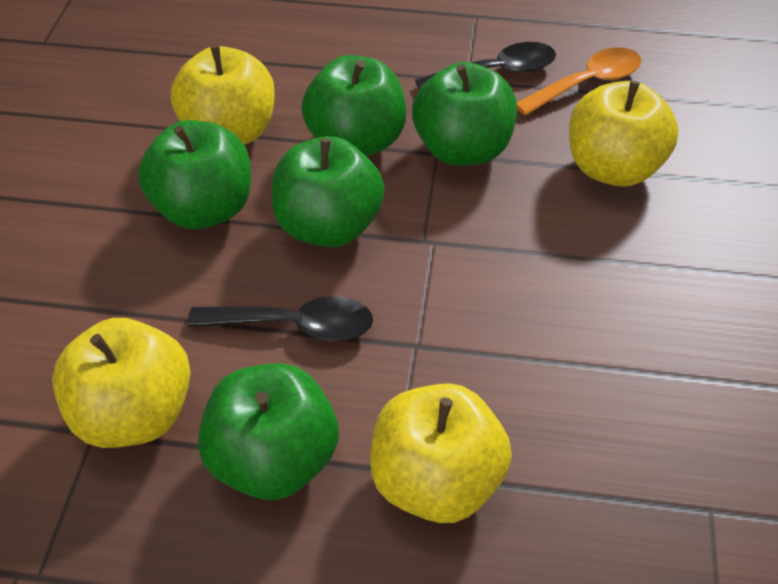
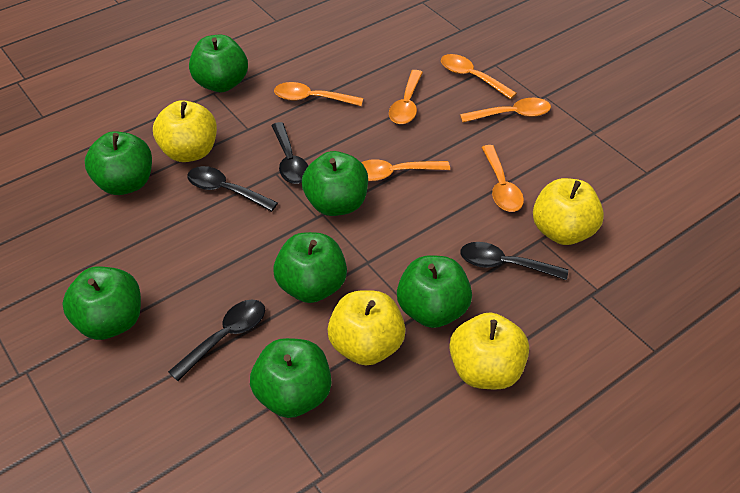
black spoon: [187,296,373,341] [415,42,556,90] = 2 -> [168,299,265,381] [188,166,278,212] [271,122,308,184] [460,242,568,280] = 4
green apple: [138,120,251,229] [198,363,339,500] [271,136,385,247] [301,55,406,156] [412,62,517,166] = 5 -> [62,266,141,340] [85,131,152,195] [189,34,248,92] [250,338,331,418] [273,232,347,303] [302,151,368,216] [397,255,472,328] = 7
orange spoon: [517,47,641,116] = 1 -> [274,82,363,106] [361,159,450,181] [389,70,423,124] [441,54,517,99] [460,98,551,123] [481,145,524,212] = 6

